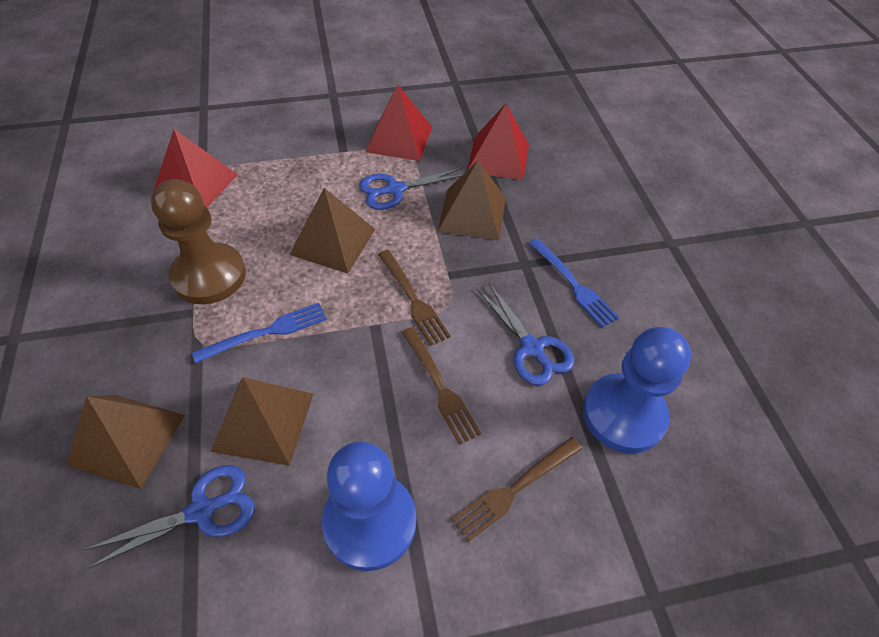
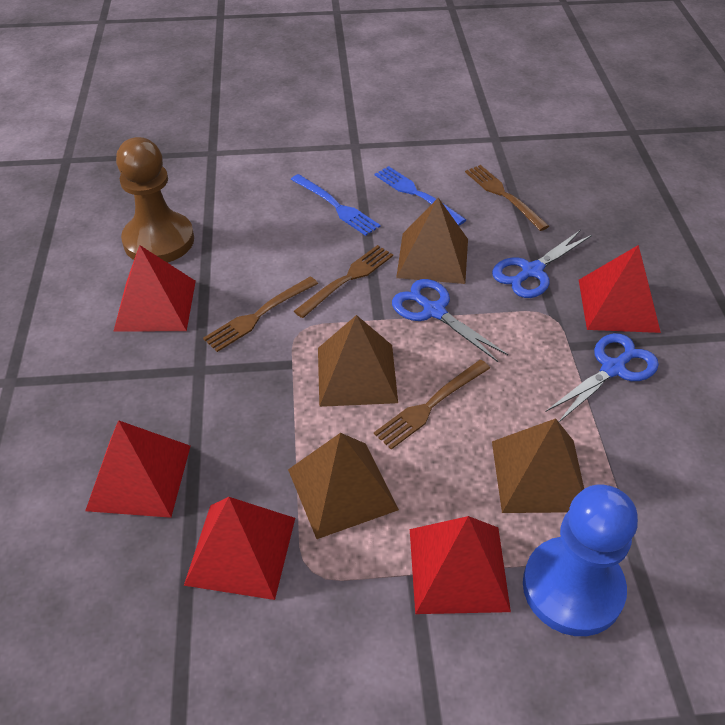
blue pawn: [322,441,416,571] [583,327,691,454] = 2 -> [523,485,638,636] = 1
brown fork: [378,250,451,346] [402,327,481,445] [452,437,582,542] = 3 -> [203,277,318,352] [294,245,393,318] [374,360,490,450] [465,165,549,231] = 4
red pyramid: [153,129,238,207] [366,85,432,161] [467,103,529,180] = 3 -> [85,420,191,518] [113,245,196,332] [184,497,295,600] [410,516,511,614] [579,245,661,333] = 5

